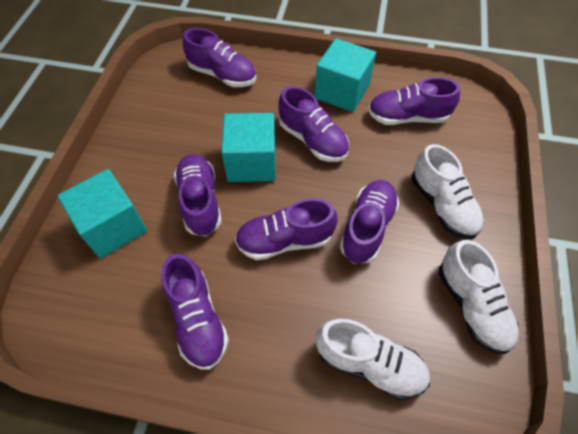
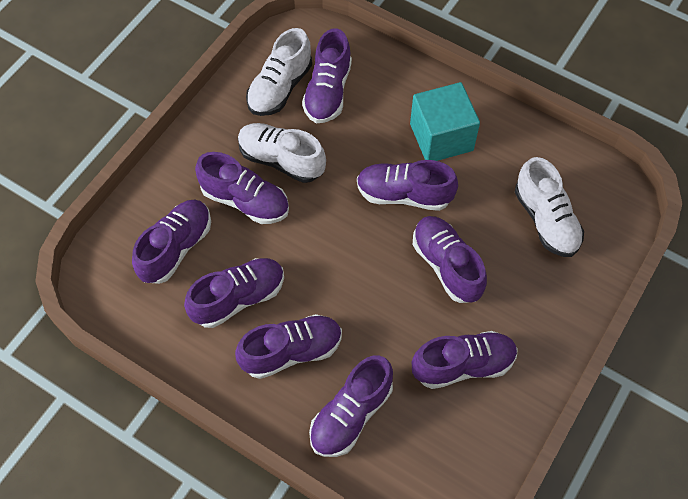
purple shoe: [161,254,229,370] [174,154,222,236] [183,28,256,87] [235,198,337,260] [278,86,349,162] [340,180,399,264] [368,77,460,125] = 7 -> [132,199,211,284] [184,258,284,328] [195,152,289,224] [235,314,342,379] [302,28,352,123] [309,355,393,457] [357,160,458,211] [412,331,518,389] [413,216,487,303] = 9
turquoise cube: [58,169,147,258] [221,113,276,182] [315,38,376,112] = 3 -> [410,82,480,161] = 1

